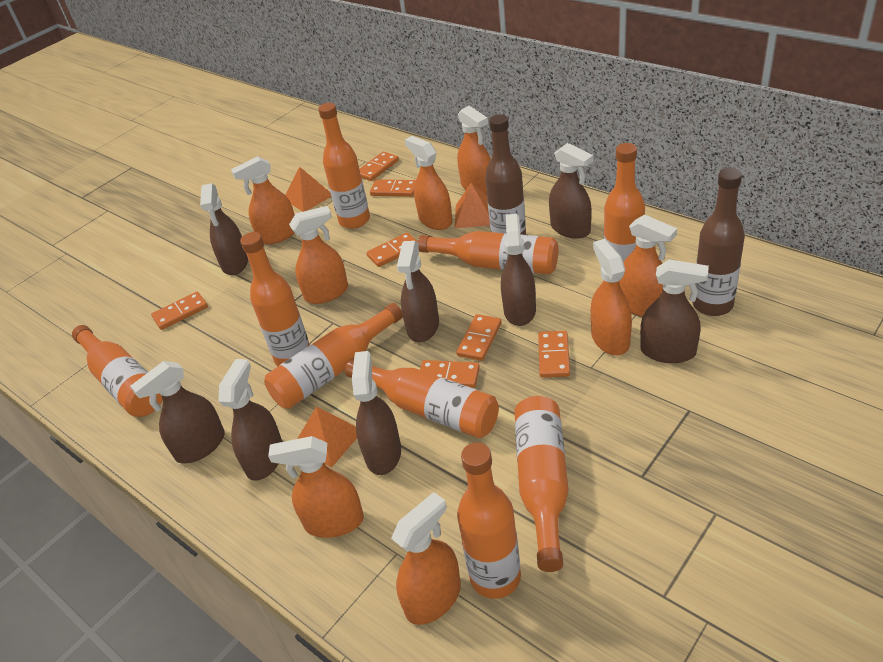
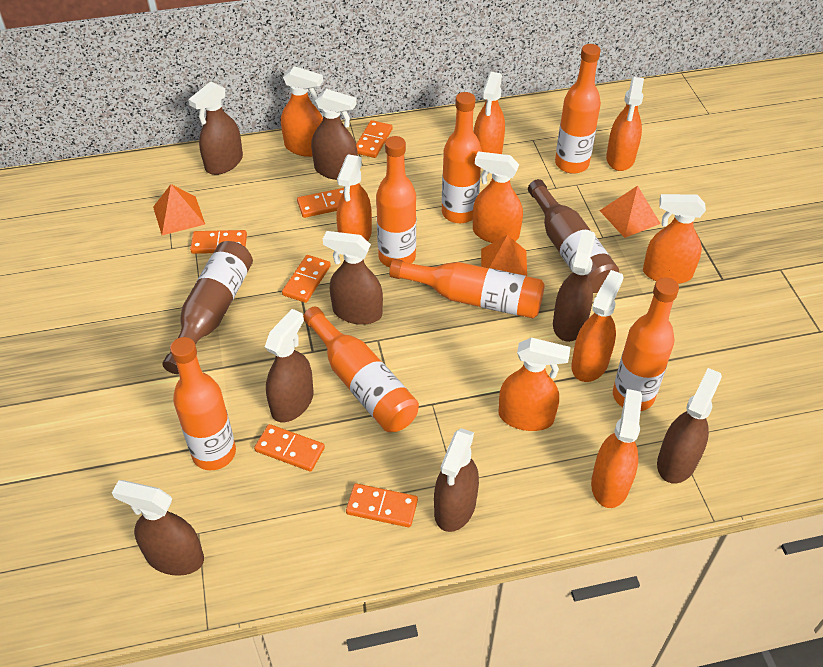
orange bottle: [72,325,163,417] [240,232,310,366] [264,303,403,409] [318,103,370,229] [345,358,499,438] [418,231,558,274] [457,443,521,599] [514,396,569,572] [604,143,645,261] = 9 -> [170,337,236,470] [303,307,419,432] [376,136,416,268] [389,259,545,318] [442,92,482,223] [555,44,601,174] [613,277,679,411] = 7
orange domino: [151,292,208,330] [360,152,399,181] [366,232,418,267] [370,179,416,197] [420,360,480,388] [456,314,502,361] [538,331,570,378] = 7 -> [190,230,247,254] [254,424,325,472] [282,255,331,303] [297,188,344,218] [346,483,418,527] [356,120,392,158] = 6
orange spray bottle: [231,156,295,244] [268,436,364,538] [289,206,348,304] [391,492,461,625] [405,136,453,230] [457,106,491,195] [591,239,632,355] [619,214,677,317] = 8 -> [281,66,323,157] [336,154,372,241] [473,151,523,243] [474,72,505,154] [499,338,571,431] [571,270,624,382] [591,389,642,508] [606,77,644,171] [643,194,706,284] = 9

